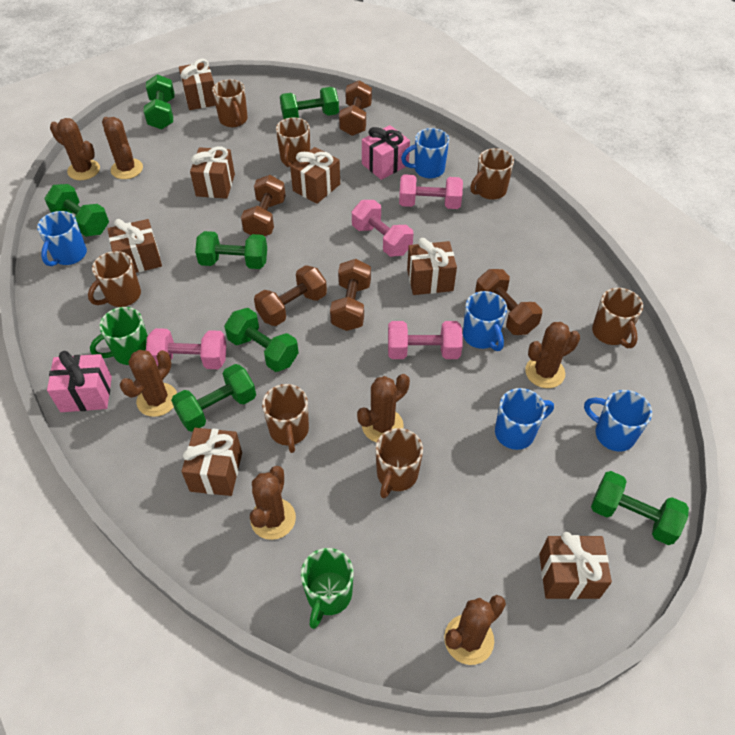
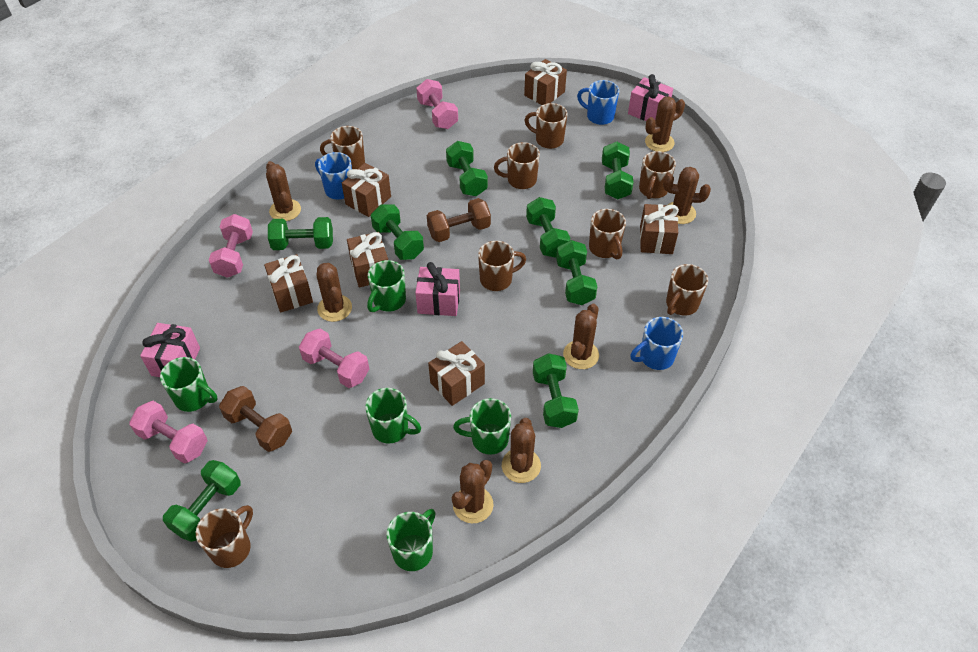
blue mug: [37,211,87,267] [401,128,449,178] [463,291,507,351] [495,388,554,450] [584,390,652,451] = 5 -> [315,152,352,200] [577,80,619,125] [630,317,683,370] = 3
brown dumbbell: [241,175,286,236] [254,265,327,326] [330,259,371,331] [339,80,372,136] [475,269,542,335] = 5 -> [219,386,292,452] [427,198,491,242] = 2
brown gift: [108,219,162,273] [179,59,216,110] [181,428,242,496] [190,146,235,199] [290,147,340,204] [407,238,457,295] [539,532,612,599] = 7 -> [264,254,313,312] [342,163,391,217] [347,232,388,287] [428,341,485,406] [524,59,567,105] [640,204,679,254] = 6
brown mug: [88,251,141,307] [212,79,248,127] [262,384,309,453] [276,117,310,167] [375,428,423,498] [470,148,514,200] [592,288,643,348] = 7 -> [196,505,253,568] [320,126,365,169] [478,241,526,291] [494,142,540,189] [525,103,567,149] [589,209,626,260] [639,151,676,199] [666,264,708,316] = 8
green dumbbell: [44,184,109,237] [143,74,175,130] [171,364,256,432] [195,231,267,269] [224,308,299,372] [280,87,339,119] [591,471,689,545] = 7 -> [163,460,241,542] [268,217,333,250] [371,204,424,260] [446,141,488,196] [526,197,570,258] [533,353,579,428] [556,240,597,305] [602,141,634,199] = 8
green mug: [90,307,148,365] [301,548,353,629] = 2 -> [160,357,217,412] [365,388,421,444] [367,260,406,312] [386,509,435,571] [453,398,511,455] = 5
pink gift: [47,351,112,412] [362,125,410,180] = 2 -> [140,323,200,377] [415,262,460,316] [628,74,673,121] = 3

